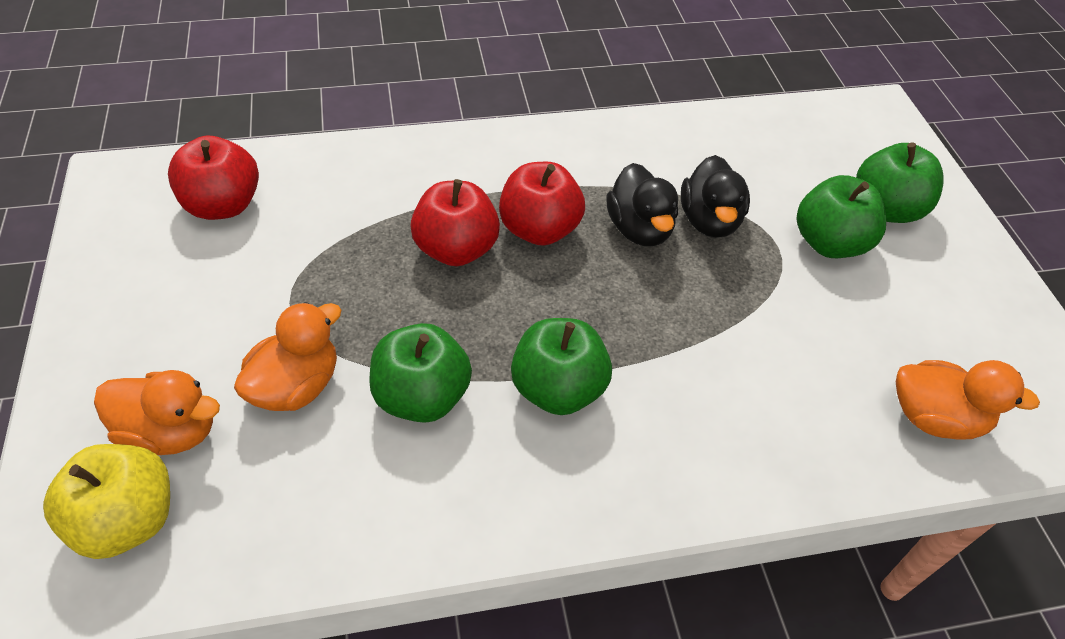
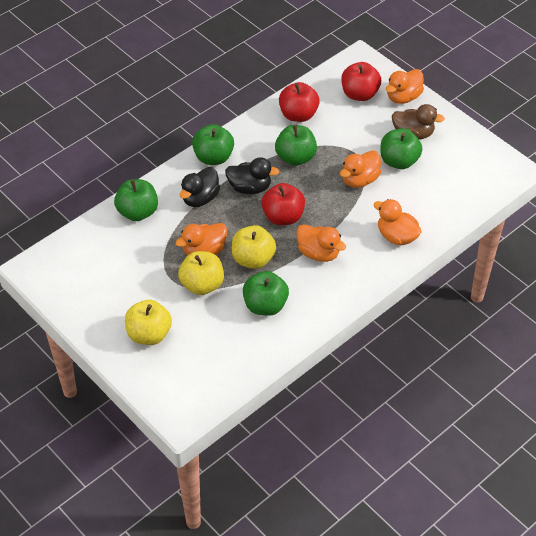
brown duck: none = 0 -> [392,104,445,140] = 1
green apple: [369,323,472,423] [511,318,612,415] [797,175,886,258] [856,143,944,223] = 4 -> [114,179,158,221] [192,124,234,165] [243,271,289,316] [275,125,317,166] [380,128,422,169] = 5
orange duck: [94,370,220,455] [234,302,342,411] [896,360,1040,439] = 3 -> [175,223,227,255] [296,224,346,262] [340,150,381,188] [373,199,422,245] [386,69,424,104] = 5
yellow apple: [43,444,170,559] = 1 -> [125,300,172,345] [178,251,224,295] [232,225,276,269] = 3

